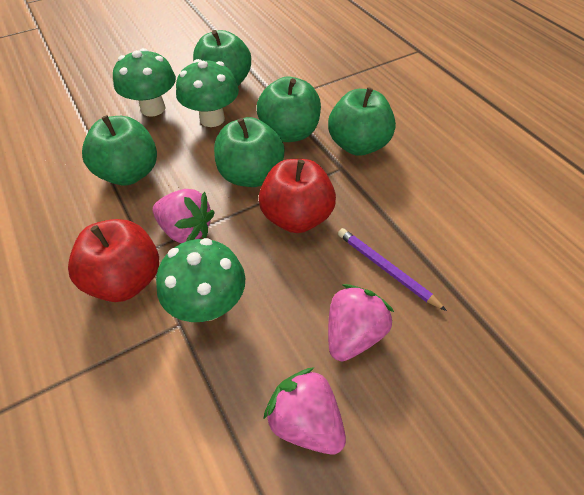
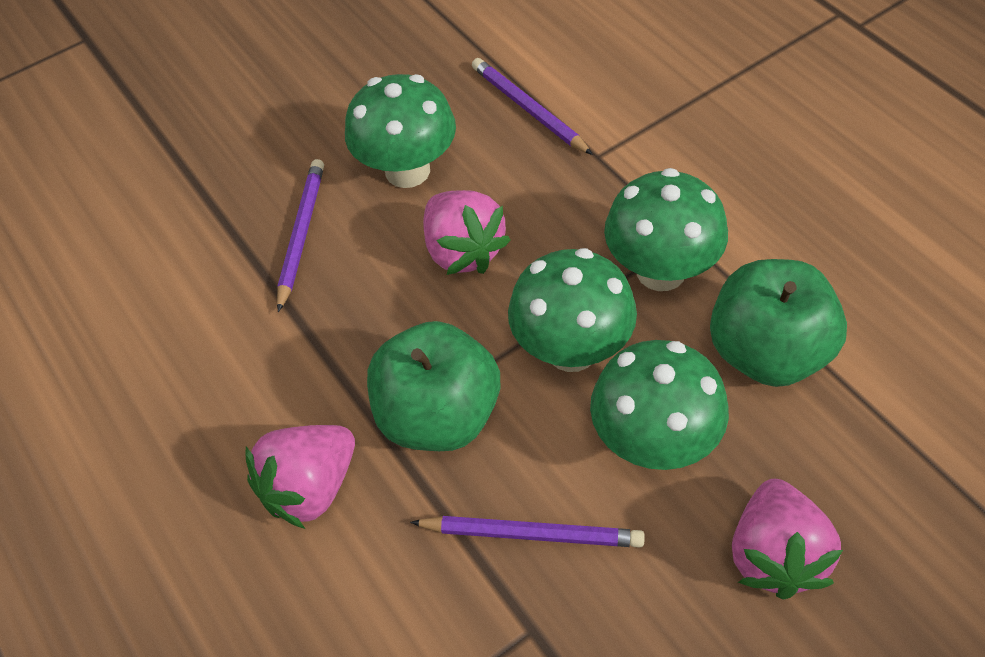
green apple: [82,115,157,186] [193,30,251,86] [214,117,285,187] [257,77,321,142] [328,87,396,156] = 5 -> [367,321,500,451] [710,259,847,387] = 2
green mushroom: [113,48,176,117] [156,238,245,322] [176,59,239,127] = 3 -> [345,74,456,188] [508,248,637,372] [590,340,729,470] [604,168,728,291] = 4
purple pencil: [338,228,447,311] = 1 -> [277,159,324,312] [410,516,645,548] [472,58,593,155] = 3
red apple: [68,219,159,302] [259,159,336,233] = 2 -> none = 0

